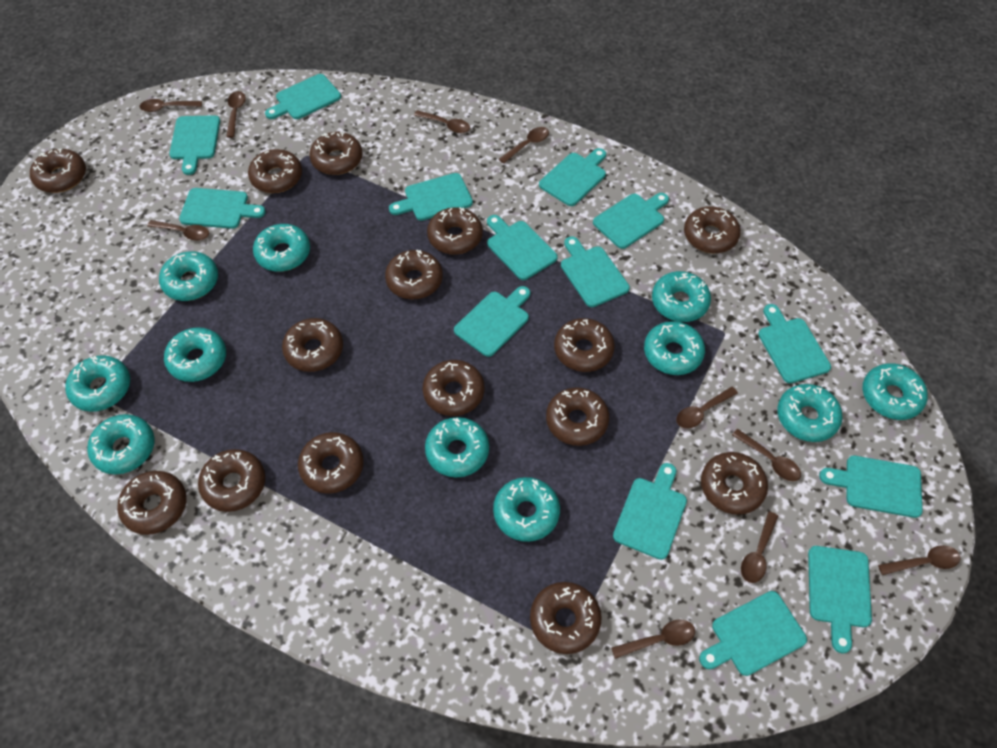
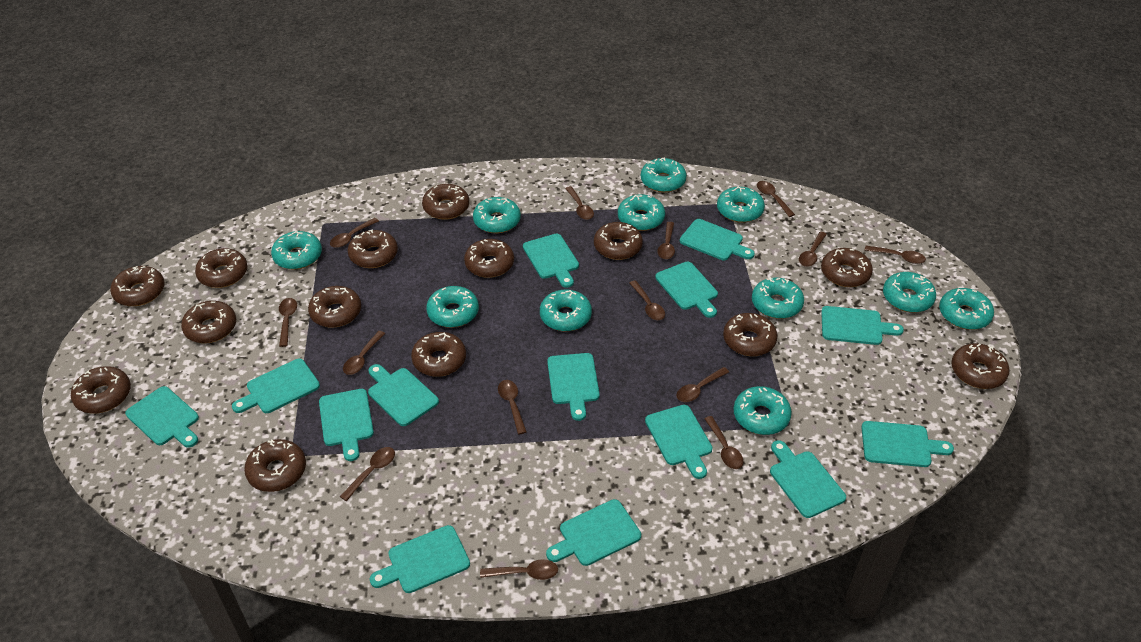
brown donut: [30,149,86,193] [117,471,187,535] [198,449,265,512] [248,149,302,193] [282,318,343,372] [298,432,364,494] [309,132,362,175] [385,250,443,300] [423,360,484,416] [427,207,483,255] [530,582,601,654] [546,387,609,446] [554,318,615,372] [684,206,741,253] [701,452,768,515] = 15 -> [71,366,131,413] [110,266,165,306] [181,301,236,343] [195,248,248,288] [244,439,306,492] [308,286,361,327] [348,229,398,268] [411,332,466,377] [422,184,469,220] [464,239,514,278] [594,222,643,260] [723,313,778,356] [821,248,873,287] [951,343,1009,389] = 14
brown spoon: [139,99,202,112] [147,220,209,241] [226,91,246,138] [414,110,470,133] [499,127,549,164] [611,620,695,659] [676,387,738,428] [732,429,801,481] [741,511,778,583] [878,545,961,575] = 10 -> [279,298,297,347] [330,218,379,248] [340,447,395,501] [343,331,385,375] [480,559,558,580] [498,380,527,435] [565,186,594,220] [630,280,665,320] [658,222,675,259] [676,367,729,402] [704,416,743,469] [757,181,795,217] [799,232,827,267] [864,246,926,264] = 14

